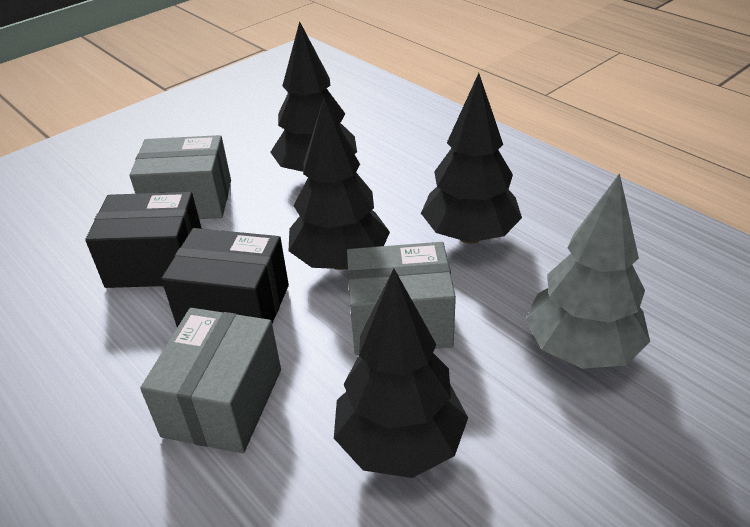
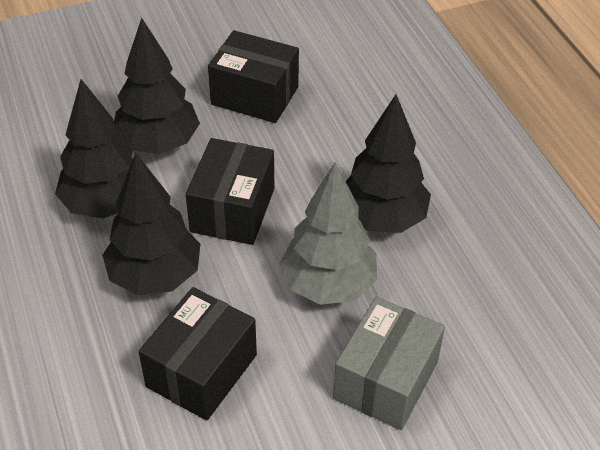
black box: [85,192,202,288] [161,228,289,327] = 2 -> [139,287,257,421] [186,138,274,245] [208,30,299,123] = 3
grey box: [129,135,231,219] [140,308,281,453] [347,242,456,355] = 3 -> [333,297,445,430] = 1

